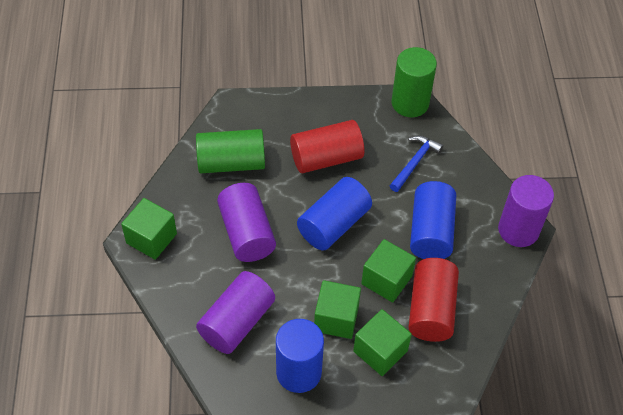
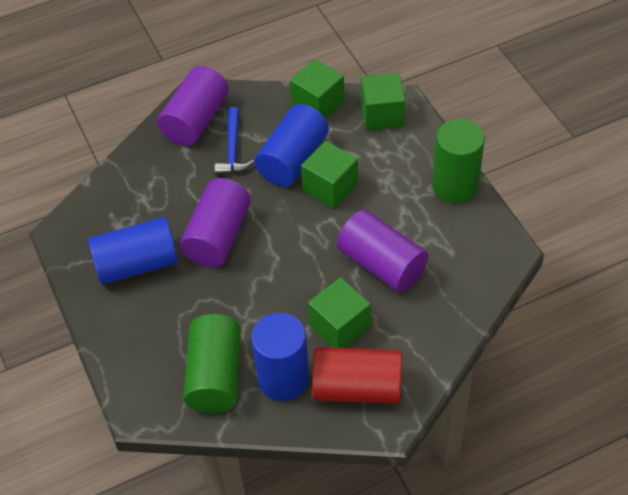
red cylinder: [290,120,364,173] [408,258,459,342] = 2 -> [312,347,402,404] = 1

